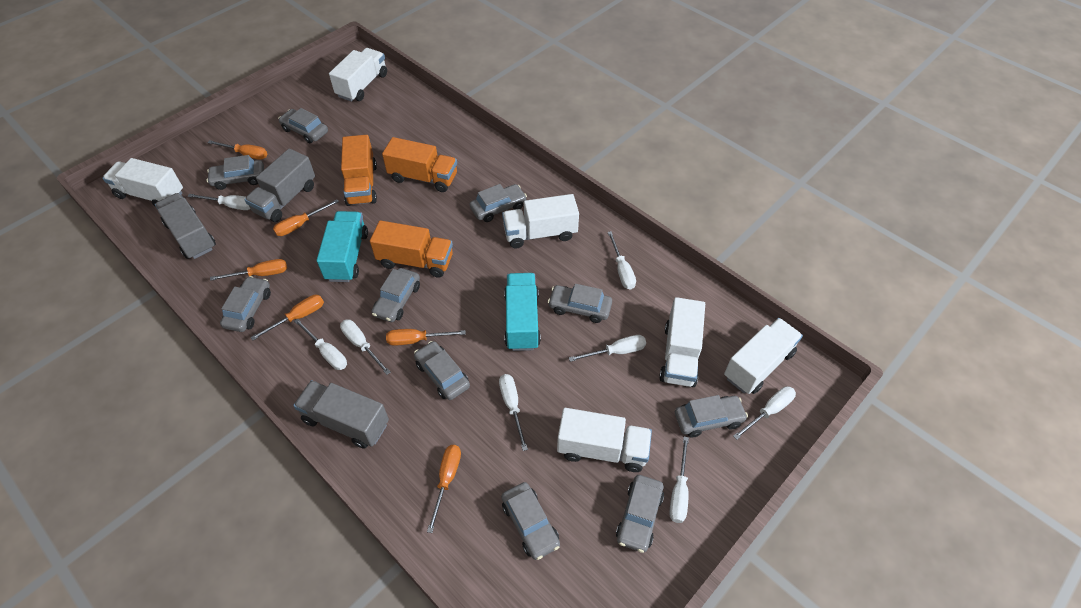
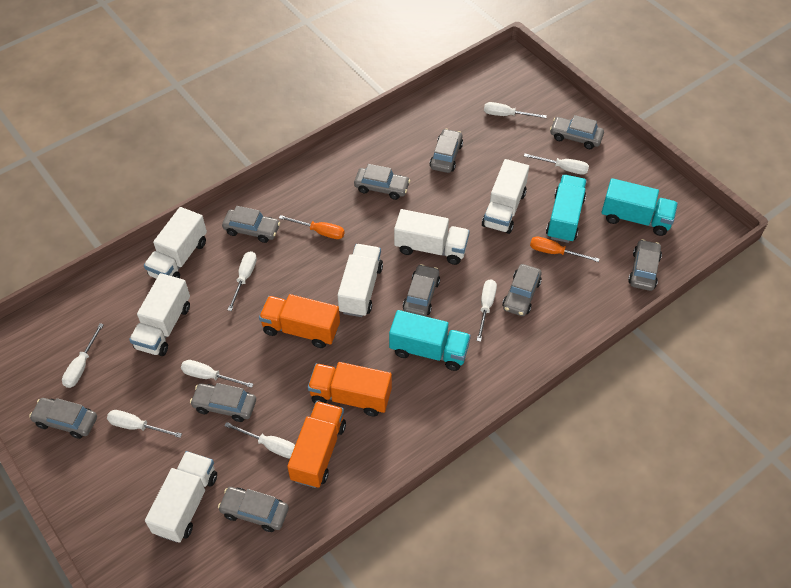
grey truck: [155,193,216,259] [244,149,315,222] [293,380,389,449] = 3 -> none = 0
orange screwdriver: [207,140,267,160] [210,259,287,281] [250,295,324,341] [273,199,339,236] [386,329,466,346] [427,445,461,533] = 6 -> [279,215,345,239] [530,236,599,262] = 2
turquoise truck: [317,211,368,282] [504,273,541,351] = 2 -> [389,310,471,371] [546,175,587,243] [601,178,678,236] = 3

